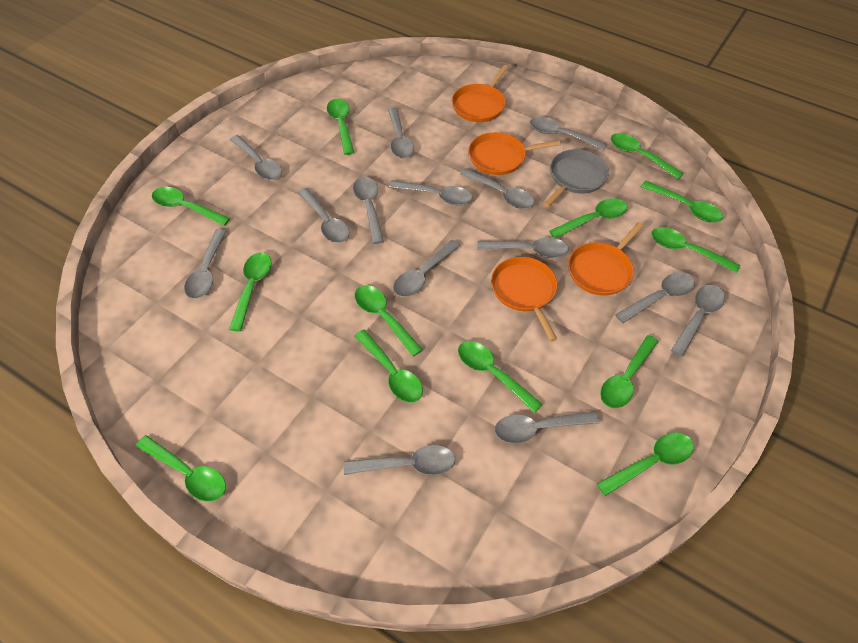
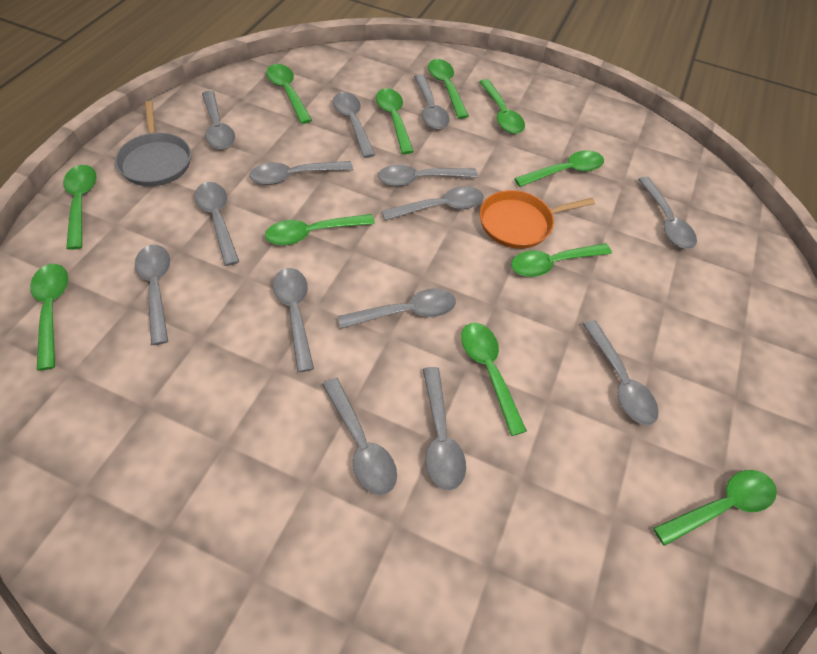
green spoon: [136,435,226,502] [152,187,230,226] [229,252,272,332] [327,99,354,155] [354,330,423,403] [355,285,423,356] [458,341,543,413] [549,198,627,238] [597,432,694,496] [600,335,659,408] [611,133,684,179] [641,181,723,223] [651,227,740,273] = 13 -> [30,264,68,371] [63,165,96,250] [265,214,375,245] [266,64,312,124] [376,88,414,154] [428,59,469,119] [461,323,527,436] [479,79,525,134] [511,243,612,277] [514,150,604,187] [653,470,777,546] = 11
orange pan: [452,65,508,122] [468,132,561,175] [491,257,557,341] [568,222,644,296] = 4 -> [480,190,595,249] = 1

